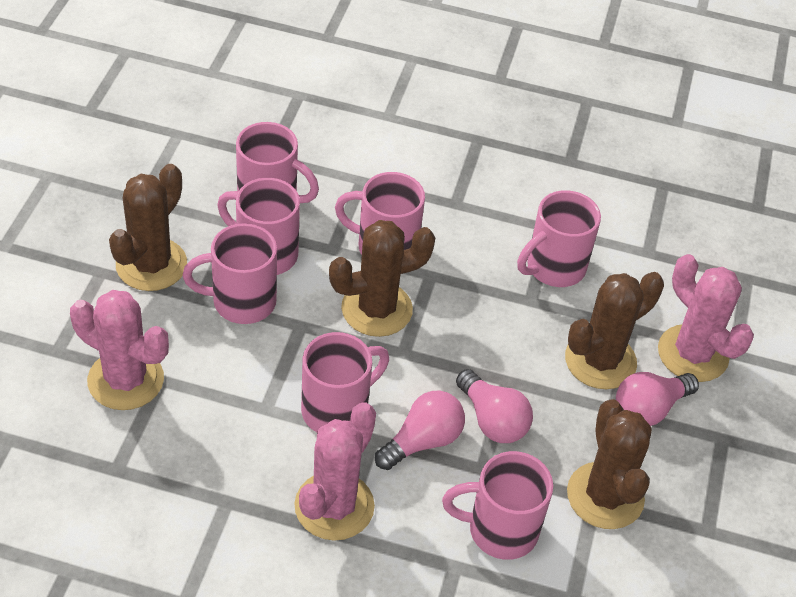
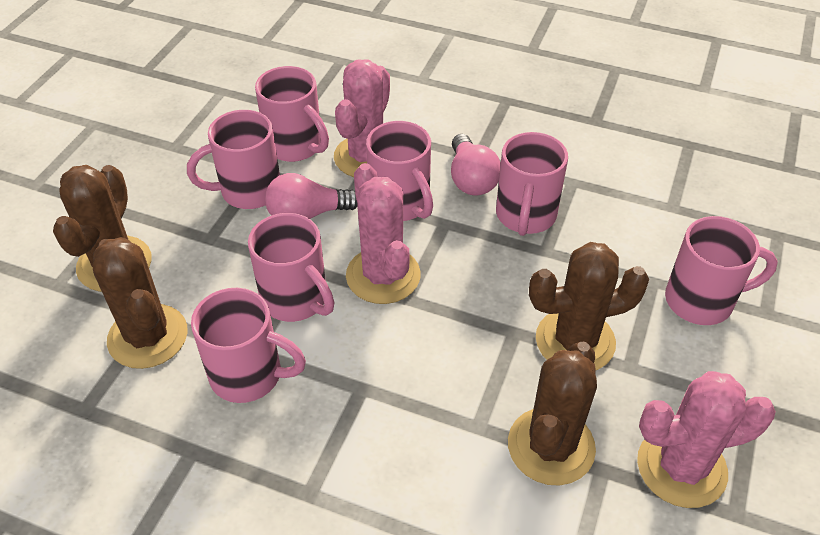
pink light bulb: [375,391,465,470] [456,369,533,443] [616,372,699,426] = 3 -> [265,173,358,219] [451,134,501,196] = 2

